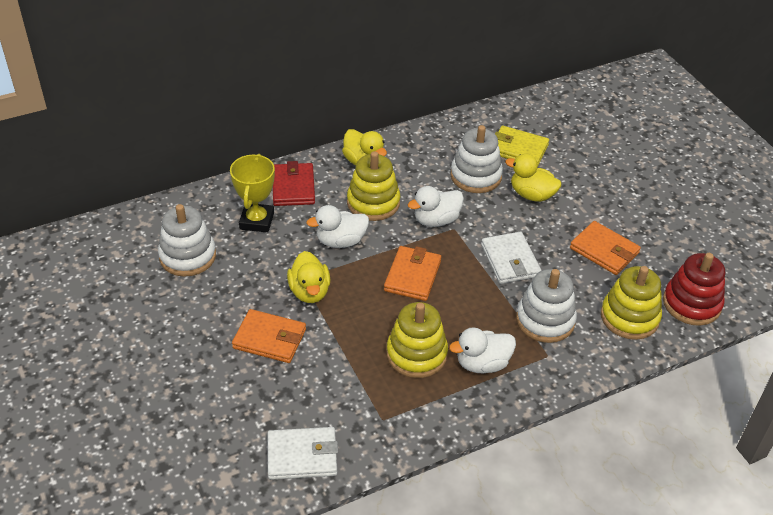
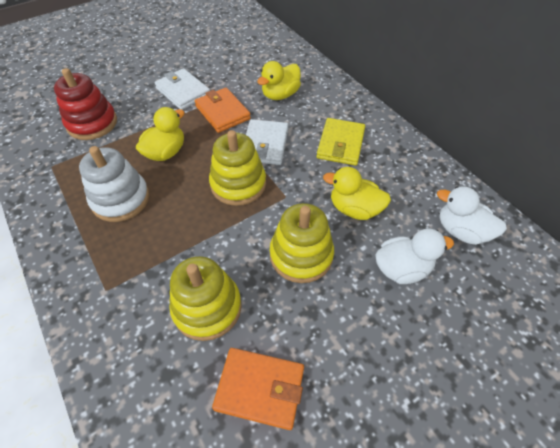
orange wallet: [232,309,306,363] [384,246,441,301] [570,221,641,275] = 3 -> [195,88,251,133] [212,348,304,430] = 2
red wallet: [273,161,315,206] = 1 -> none = 0
white duck: [306,205,369,248] [408,186,464,227] [449,327,516,373] = 3 -> [375,228,454,284] [437,186,507,245] = 2
white stacking toy: [158,204,216,277] [451,125,503,193] [516,269,577,343] = 3 -> [79,146,150,222] = 1
yellow trophy: [230,154,275,233] = 1 -> none = 0

